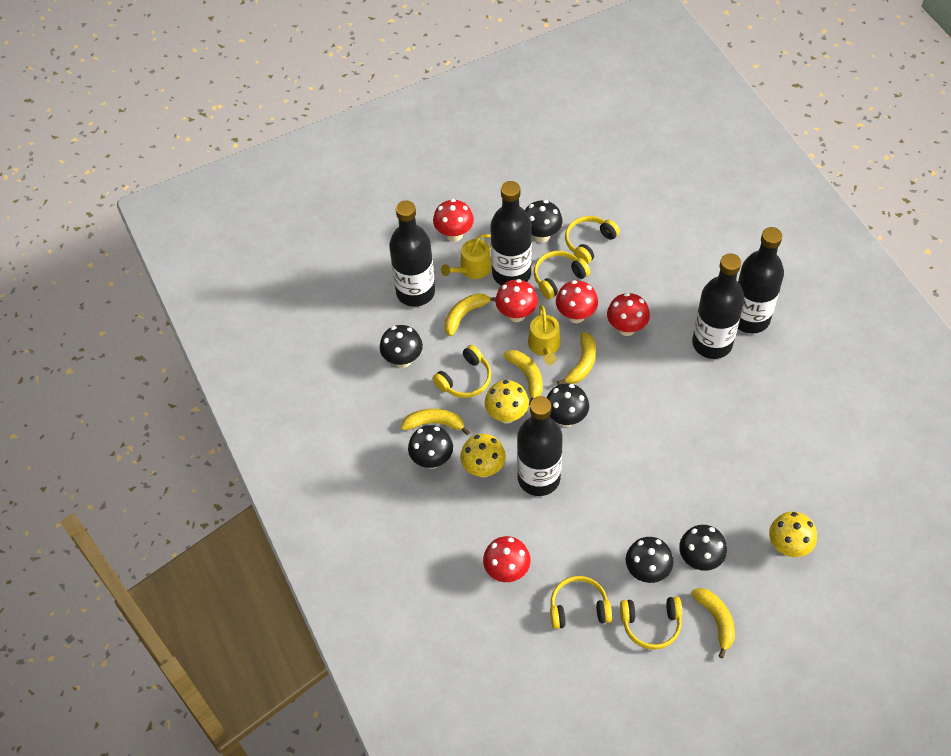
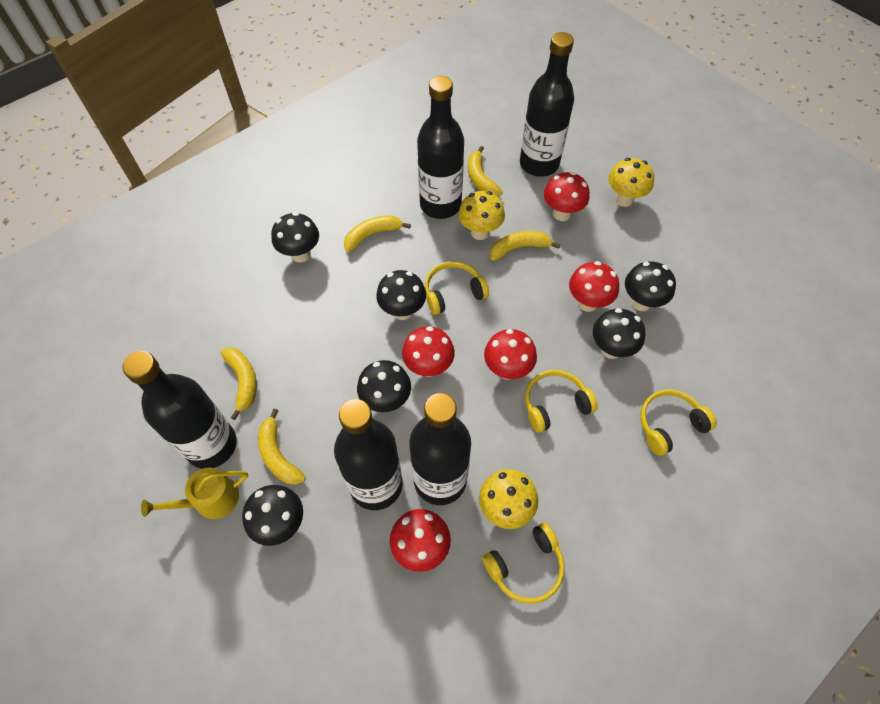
yellow headphones: [432,345,491,398] [534,251,590,299] [550,576,612,629] [565,216,620,264] [620,597,682,650] = 5 -> [425,261,489,315] [483,523,565,604] [525,370,598,433] [640,389,717,456] = 4
yellow watering can: [441,234,492,279] [528,305,561,365] = 2 -> [141,467,248,519] = 1

